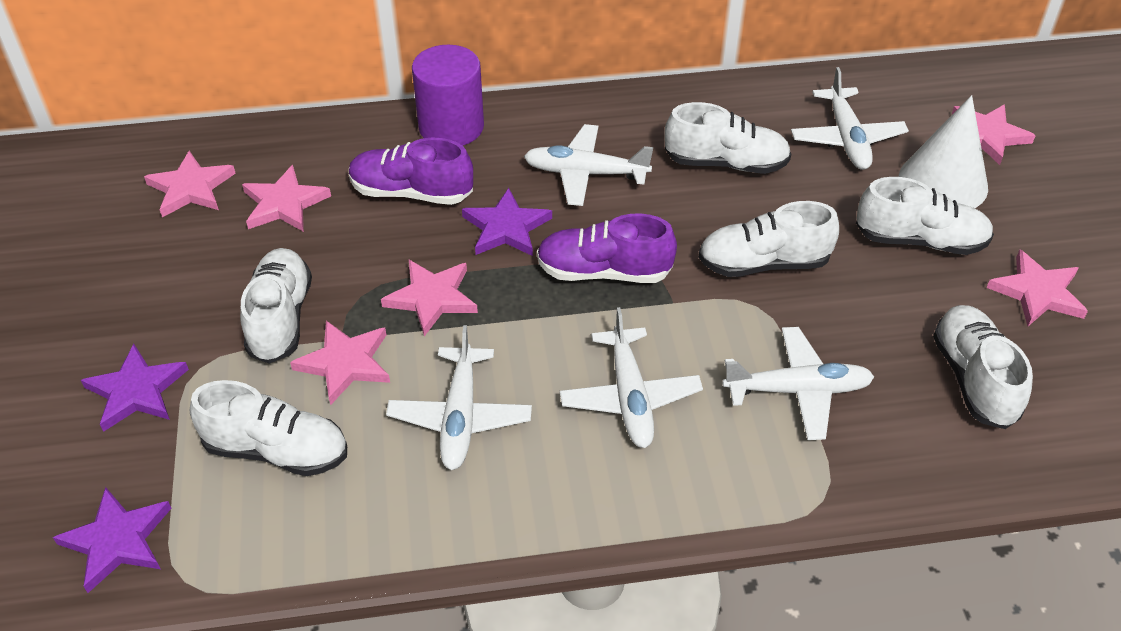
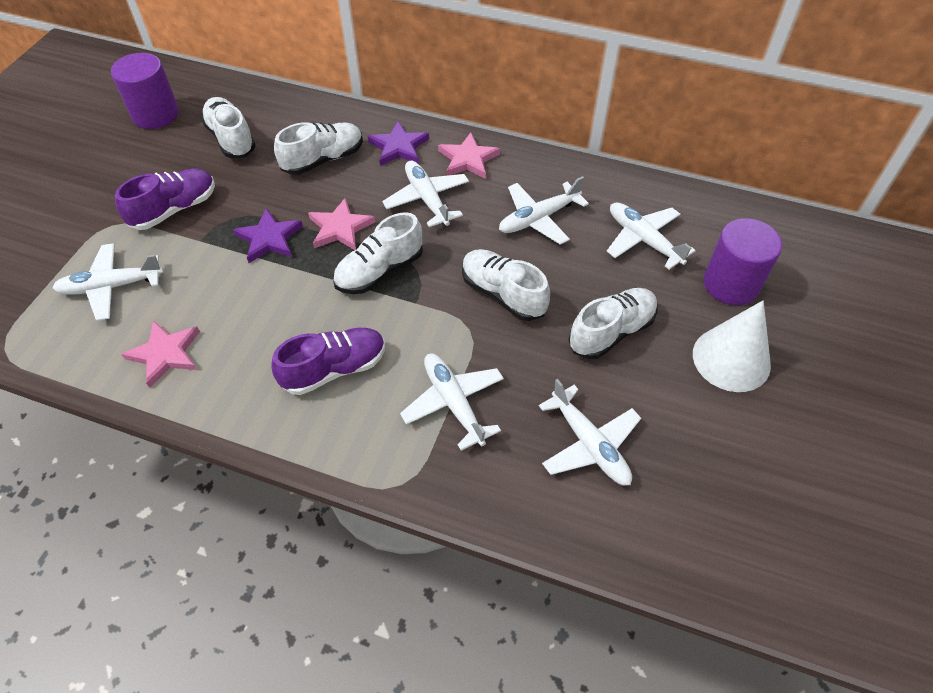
pink star: [144,151,236,217] [242,165,331,232] [290,321,390,405] [381,260,478,336] [952,104,1036,165] [987,250,1088,326] = 6 -> [121,320,200,388] [308,198,375,250] [438,133,500,179] = 3
purple cylinder: [412,45,484,146] = 1 -> [111,53,179,129] [703,218,782,305] = 2
purple star: [53,487,172,593] [81,344,189,432] [462,188,552,256] = 3 -> [233,208,303,263] [368,121,429,166] = 2
white plane: [386,325,532,470] [524,124,653,206] [560,307,703,448] [722,327,874,440] [791,67,909,170] = 5 -> [53,243,164,321] [382,160,469,227] [400,353,504,451] [499,176,589,245] [539,379,641,486] [607,202,696,270] = 6
white shoe: [190,380,347,476] [240,248,312,364] [664,102,791,174] [698,201,839,277] [856,177,994,255] [933,305,1033,429] = 6 -> [201,97,256,158] [274,122,363,175] [333,212,423,294] [462,249,550,321] [569,288,658,359] = 5

